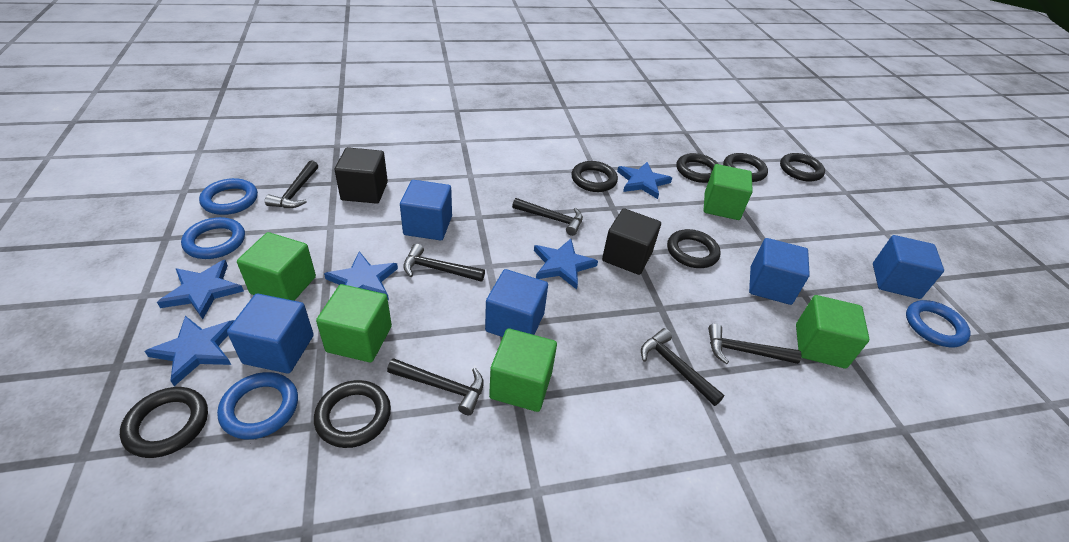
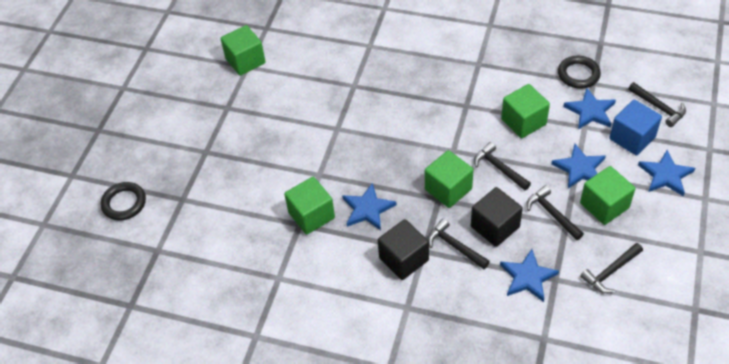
black hammer: [265,160,318,208] [387,358,484,415] [403,244,485,282] [512,198,583,236] [641,328,724,406] [708,323,802,364] = 6 -> [428,219,490,269] [474,142,531,191] [526,185,584,240] [580,243,643,293] [628,82,686,127] = 5
black ring: [120,387,208,458] [314,380,391,448] [571,161,618,192] [667,229,721,268] [676,153,718,183] [723,153,768,182] [780,153,825,182] = 7 -> [101,182,146,221] [558,56,601,89] = 2
blue cube: [227,293,314,374] [400,180,452,240] [485,269,548,337] [749,238,810,305] [873,235,944,299] = 5 -> [609,100,662,156] = 1
blue ring: [181,217,245,259] [199,178,258,215] [217,372,298,439] [906,300,971,347] = 4 -> none = 0

